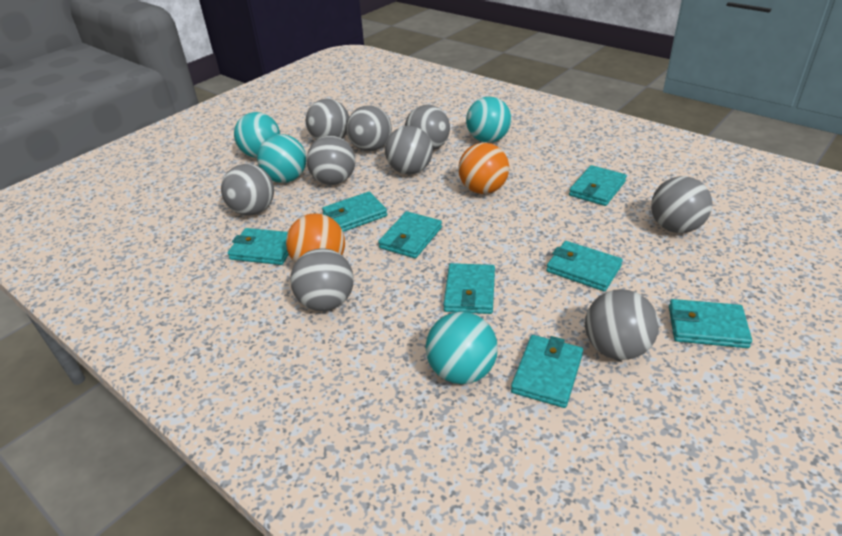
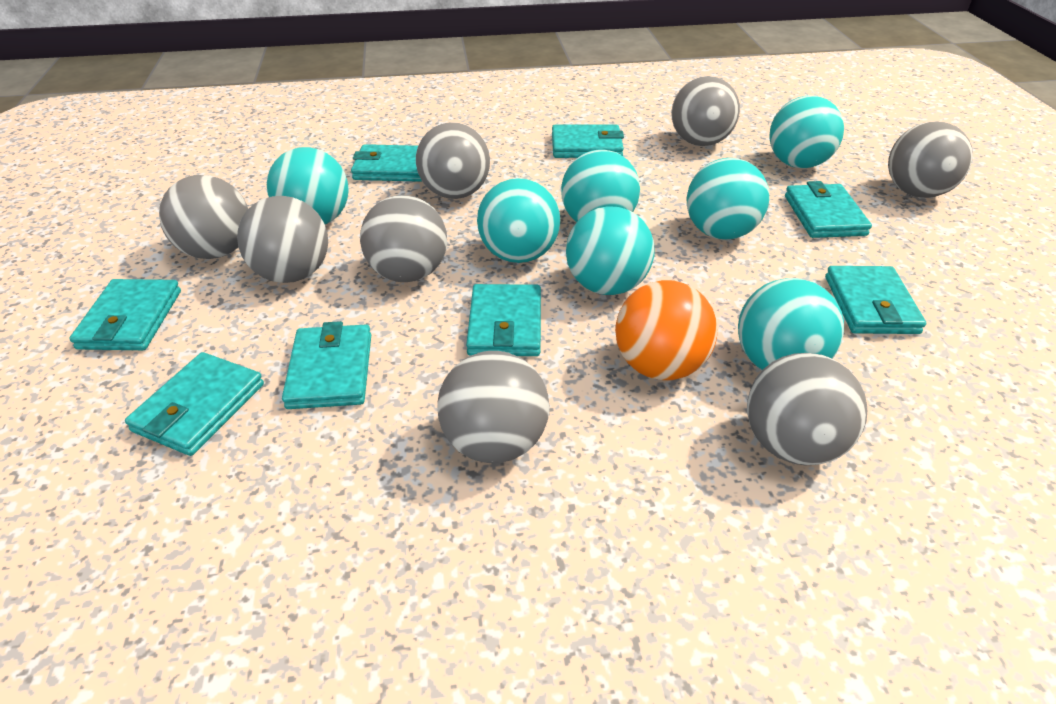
grey ball: [221,164,274,216] [290,248,354,311] [306,99,349,140] [306,136,355,185] [346,105,392,151] [385,126,433,174] [405,105,450,150] [585,289,659,360] [651,176,713,233] = 9 -> [159,175,248,259] [237,196,328,283] [360,195,447,282] [416,122,490,199] [437,351,550,463] [671,76,740,146] [747,353,867,465] [888,121,973,198] = 8
orange ball: [286,213,345,263] [458,143,509,194] = 2 -> [615,280,717,380] = 1
turquoise ball: [234,112,280,158] [257,134,306,183] [426,312,498,384] [466,96,511,143] = 4 -> [267,147,349,224] [477,178,560,263] [561,150,640,222] [566,206,655,295] [687,158,769,239] [738,278,844,370] [769,96,844,168] = 7

